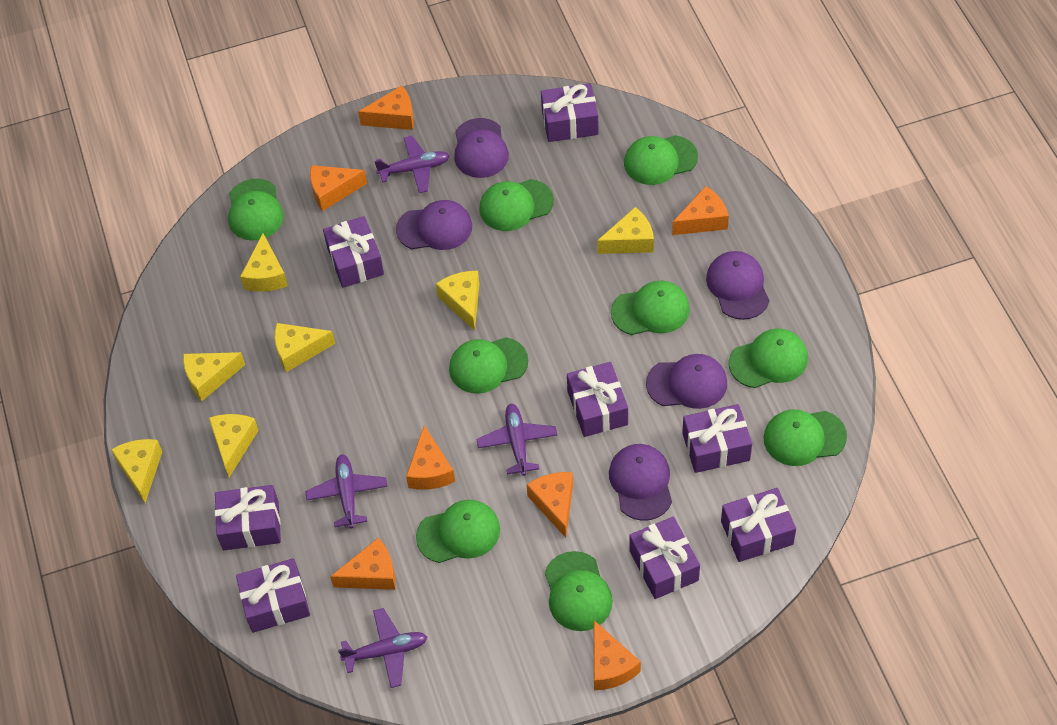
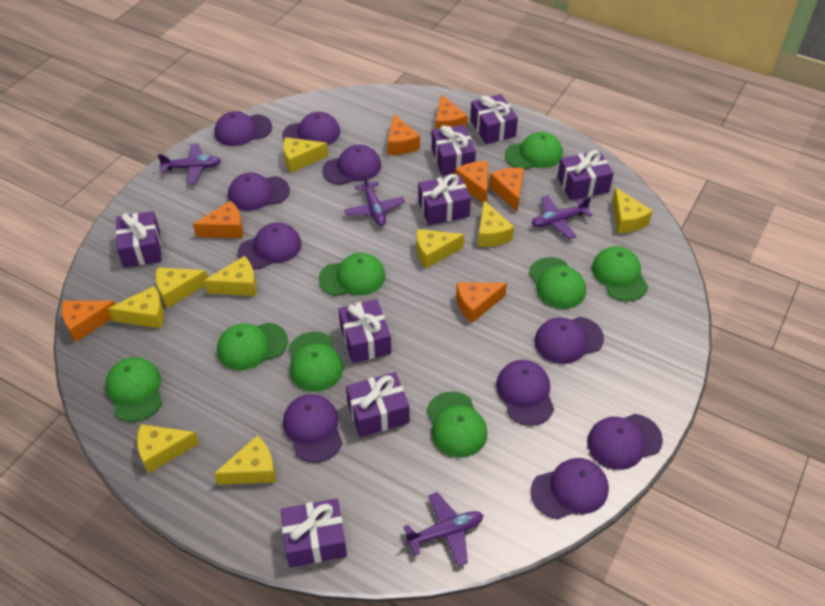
green cap: [228,178,284,241] [416,500,500,563] [449,337,528,393] [479,179,554,231] [545,551,613,631] [611,281,690,335] [624,135,698,185] [729,329,808,388] [764,409,847,466] = 9 -> [106,357,162,422] [217,323,288,370] [289,332,343,392] [319,253,385,296] [427,391,487,458] [505,132,563,169] [529,257,586,309] [592,246,648,302] = 8
purple cap: [396,200,472,250] [454,118,509,178] [609,444,672,521] [646,354,727,409] [706,251,769,320] = 5 -> [214,111,272,146] [228,173,290,211] [238,222,302,269] [282,112,340,145] [283,394,342,463] [322,145,381,185] [496,360,554,426] [531,458,609,520] [535,317,604,364] [587,414,663,470] = 10
yellow cheese: [111,439,162,503] [183,352,245,401] [209,414,259,477] [240,233,288,292] [274,323,335,372] [436,271,479,331] [597,207,654,254] = 7 -> [108,286,164,328] [137,424,199,474] [156,267,208,308] [204,256,257,296] [214,435,276,485] [283,137,328,173] [416,229,464,269] [478,200,514,247] [612,187,653,233] = 9

